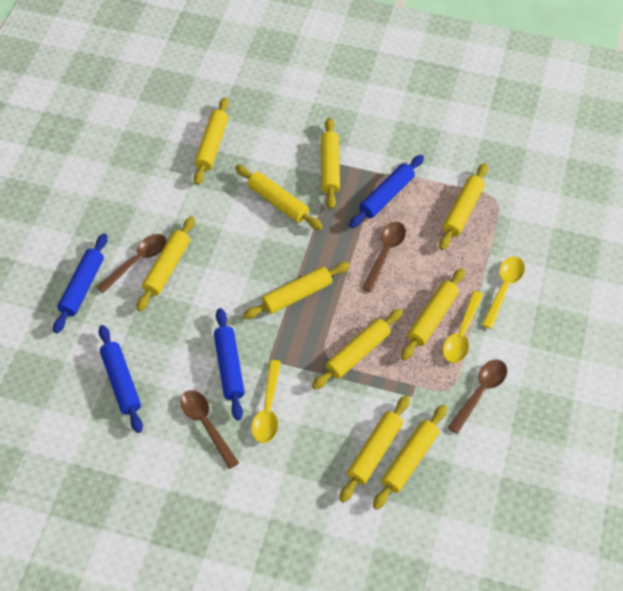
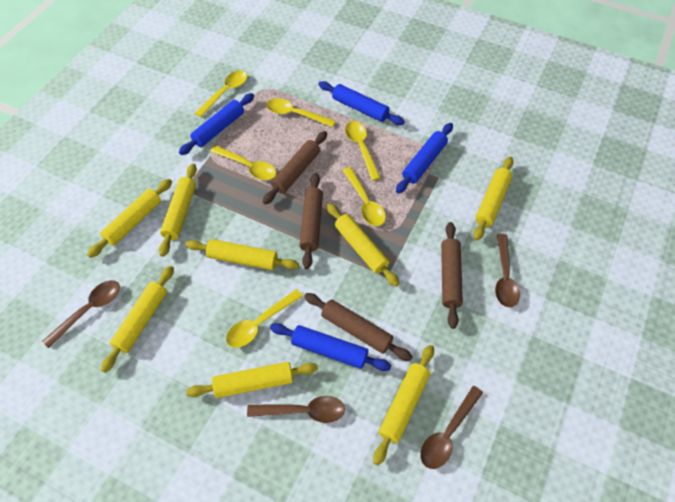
brown rolling pin: none = 0 -> [263,131,327,205] [299,173,323,269] [304,293,412,361] [441,222,463,329] = 4
yellow rolling pin: [136,216,195,311] [194,97,229,185] [235,165,323,230] [243,262,350,319] [312,309,403,390] [321,118,340,210] [339,395,410,503] [373,405,447,510] [401,268,465,360] [439,163,488,250] = 10 -> [87,179,172,258] [101,266,174,373] [159,163,197,257] [186,239,299,270] [186,362,318,398] [327,203,400,287] [373,345,434,465] [474,157,514,241] = 8
yellow spoon: [252,360,281,443] [443,291,483,363] [482,256,525,329] = 3 -> [195,70,248,117] [210,145,276,180] [226,289,303,348] [266,98,336,127] [343,167,386,226] [345,121,381,181] = 6

